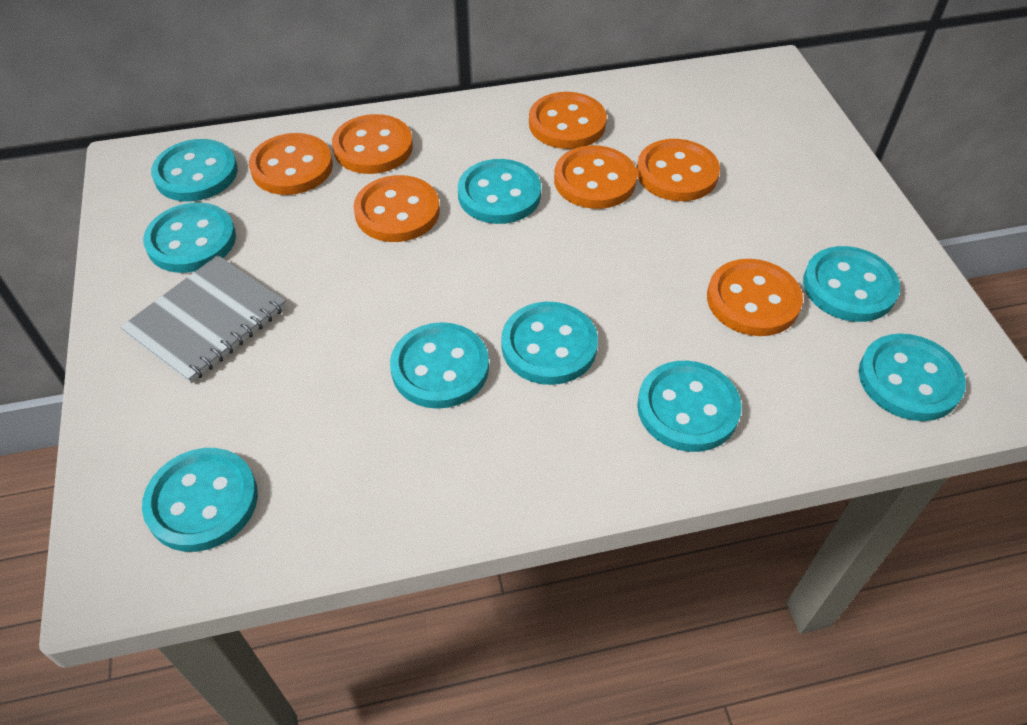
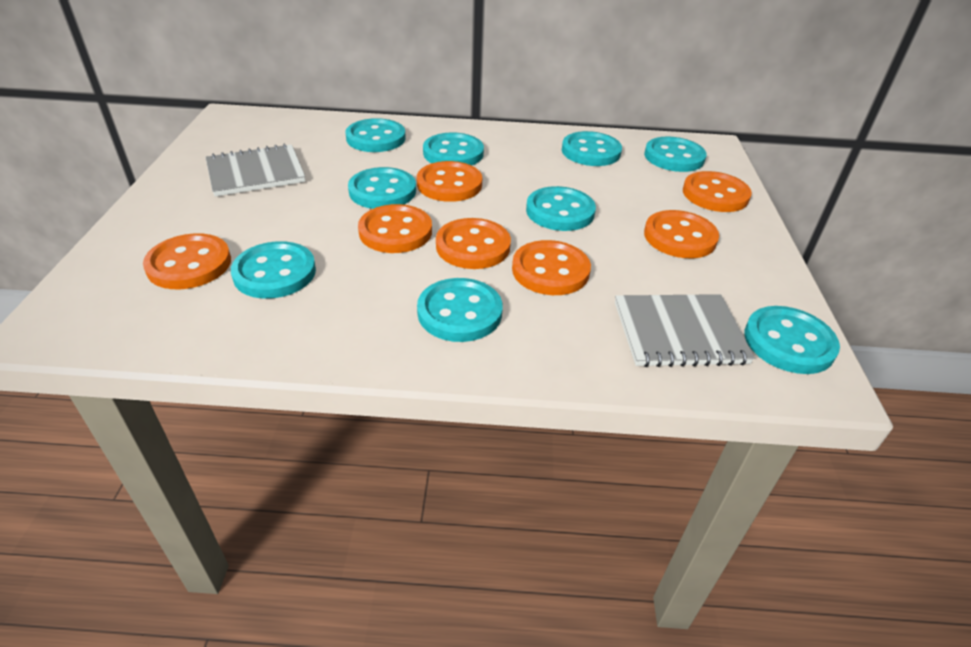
grey notebook: [120,255,286,383] = 1 -> [205,143,305,197] [615,294,755,367] = 2

